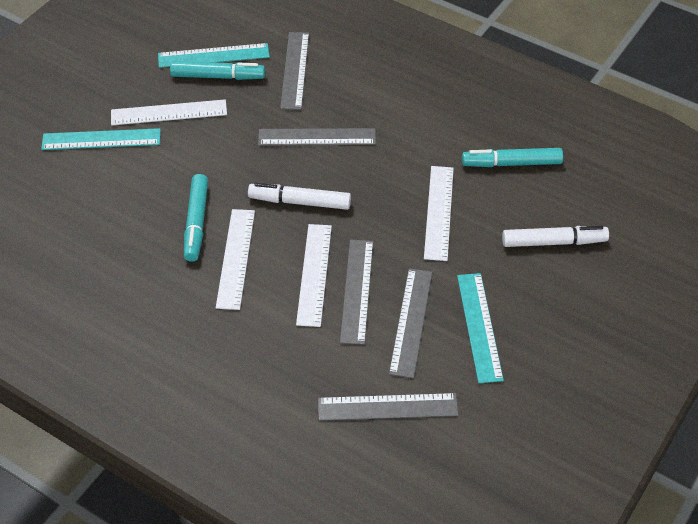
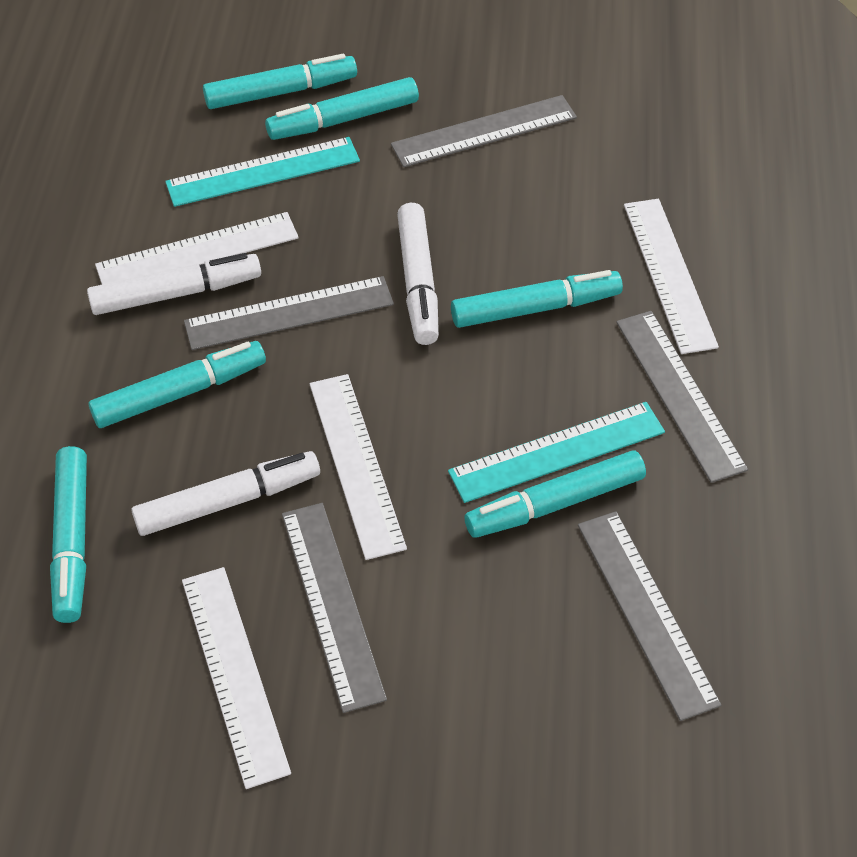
turquoise marker: [170,61,265,80] [184,174,208,262] [462,148,563,167] = 3 -> [50,446,87,623] [89,341,266,428] [203,54,357,109] [265,77,419,140] [451,270,623,328] [464,450,646,538] = 6
turquoise ruler: [41,128,161,150] [158,43,270,68] [457,273,504,383] = 3 -> [165,137,360,207] [448,402,665,503] = 2
white marker: [248,183,351,210] [502,226,609,247] = 2 -> [87,253,261,315] [131,451,320,536] [397,203,439,345] = 3

